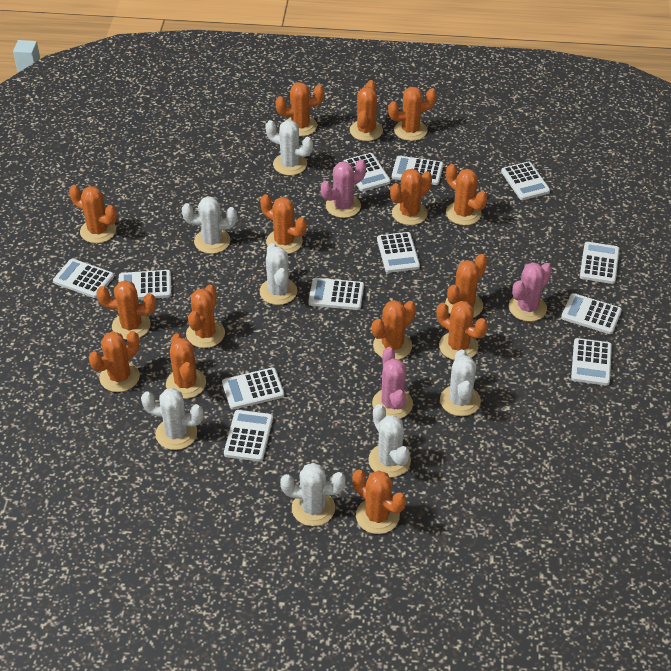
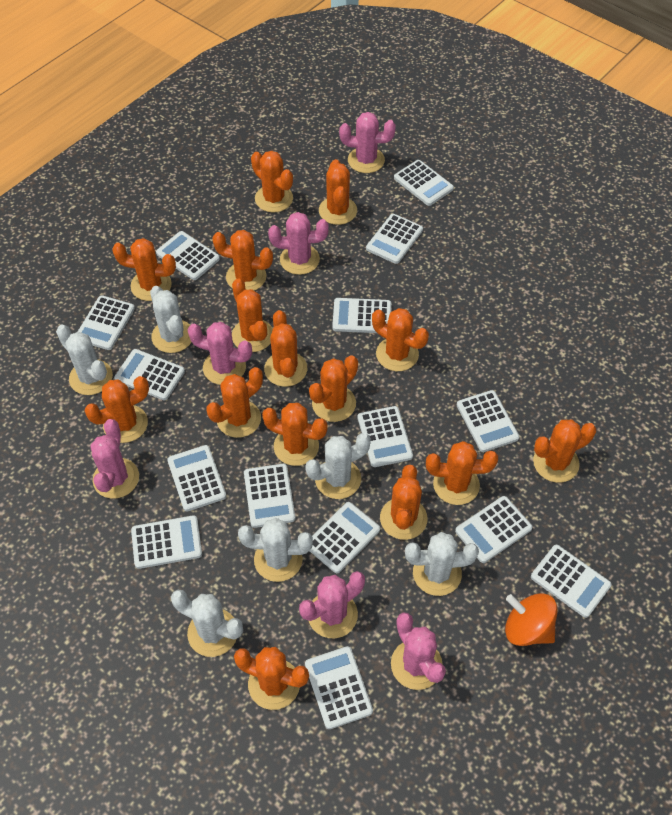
orange spinning top: none = 0 -> [505,593,557,646] = 1
pink cactus: [321,159,366,218] [372,347,413,419] [509,262,552,322] = 3 -> [90,419,139,499] [188,322,252,385] [268,212,329,275] [299,571,365,638] [339,112,396,173] [391,612,446,690] = 6
white cactus: [141,388,204,450] [182,196,237,254] [260,243,297,305] [265,120,313,175] [280,463,346,526] [368,404,411,477] [440,349,481,416] = 7 -> [56,324,113,395] [150,286,191,353] [171,590,243,657] [238,518,313,582] [305,433,371,499] [405,532,479,596] = 6
white calculator: [53,259,114,298] [119,270,171,300] [222,368,284,410] [224,410,273,462] [308,278,364,310] [343,153,391,191] [377,232,420,273] [392,156,443,185] [501,161,550,200] [561,293,622,334] [571,338,612,386] [580,242,619,284] = 12 -> [78,295,135,350] [114,349,185,400] [131,515,202,569] [156,231,220,280] [167,445,226,511] [244,464,295,528] [305,646,373,729] [310,502,380,573] [332,298,391,333] [357,406,413,467] [366,214,423,264] [394,160,454,206] [455,496,532,563] [457,390,519,452] [531,545,611,618] = 15

